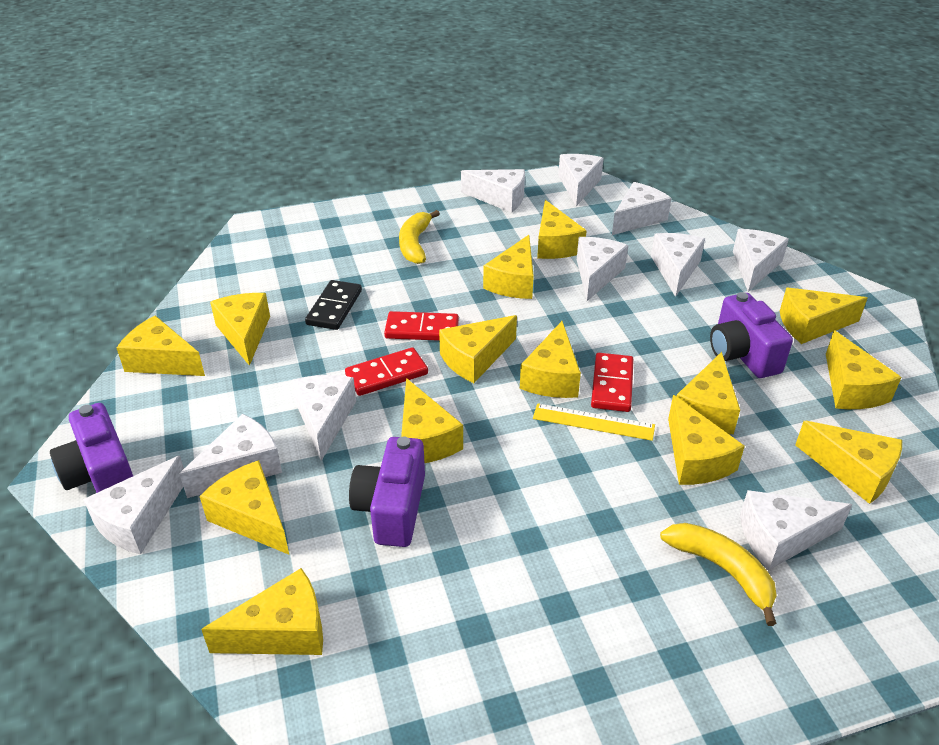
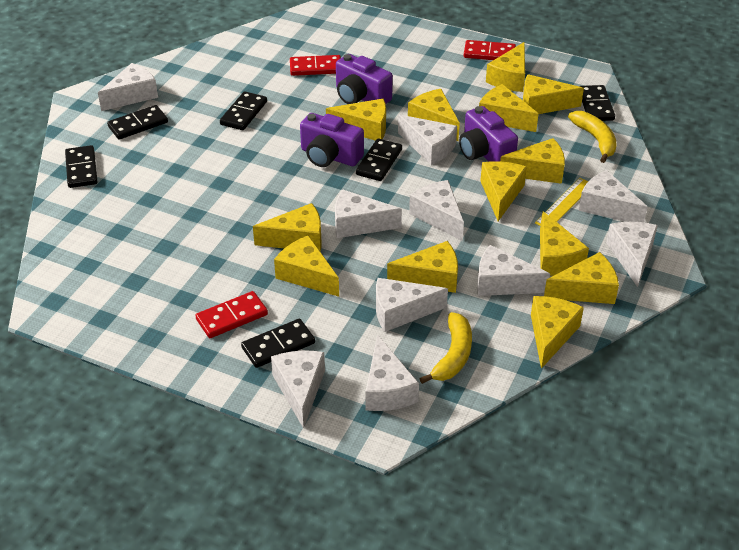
black domino: [305,280,362,330] = 1 -> [65,145,98,188] [107,105,168,139] [220,91,267,130] [241,319,315,368] [356,138,402,181] [579,85,615,121] = 6
yellow cheese: [117,316,205,376] [200,460,289,555] [201,568,323,655] [210,293,270,366] [401,378,463,463] [439,315,517,383] [483,235,534,299] [520,321,581,398] [537,200,587,259] [668,395,745,485] [676,352,740,434] [780,288,868,344] [795,421,902,504] [826,330,902,409] = 14 -> [253,203,322,252] [274,235,339,297] [326,99,386,141] [387,241,458,293] [408,89,460,141] [479,84,538,132] [480,161,527,221] [486,42,525,92] [500,138,565,184] [523,74,584,114] [531,296,584,369] [540,211,589,276] [544,252,619,304] = 13

